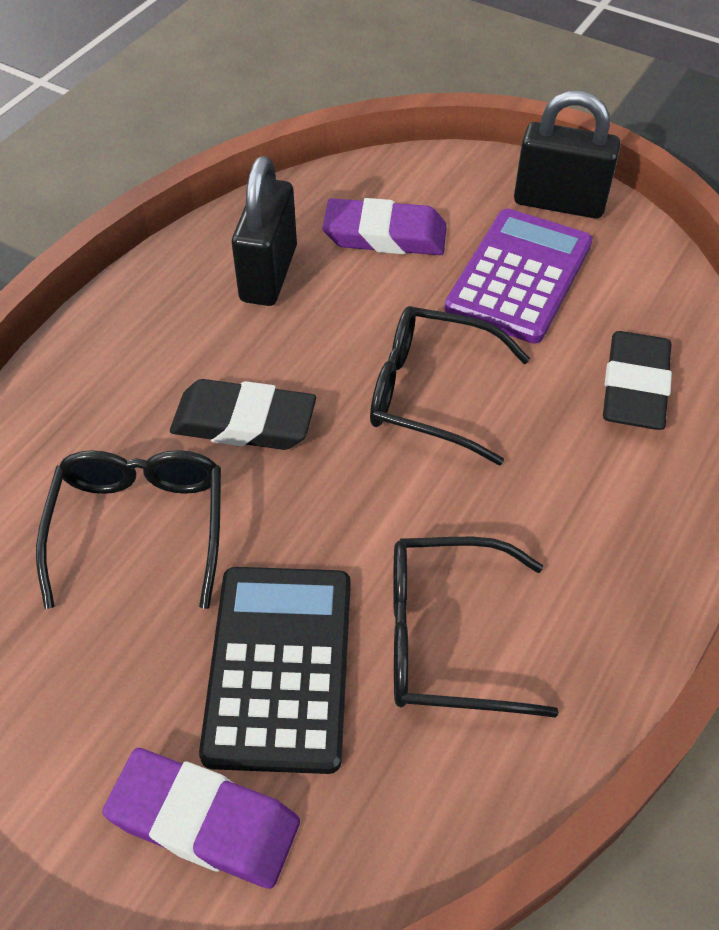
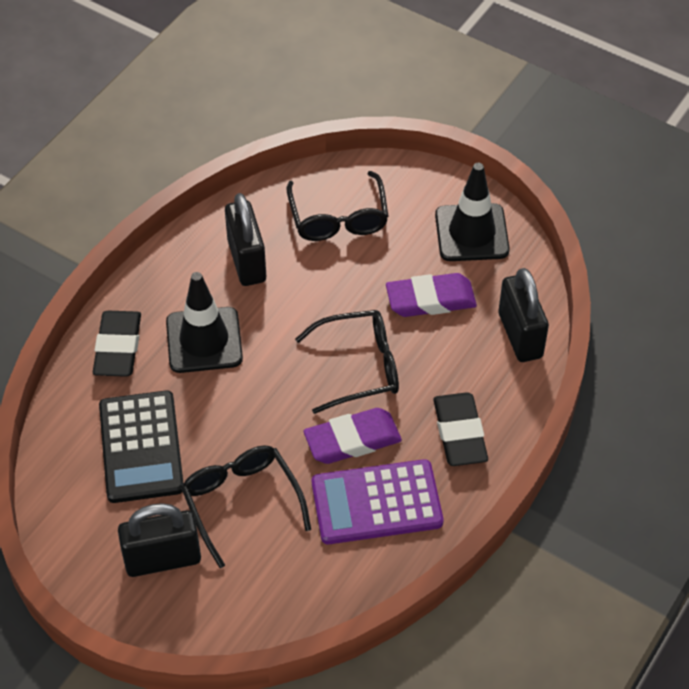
black padlock: [232,156,297,306] [514,91,621,218] = 2 -> [118,503,201,577] [225,193,266,286] [498,268,549,362] = 3
black traffic cone: none = 0 -> [166,272,243,373] [435,163,510,261] = 2

